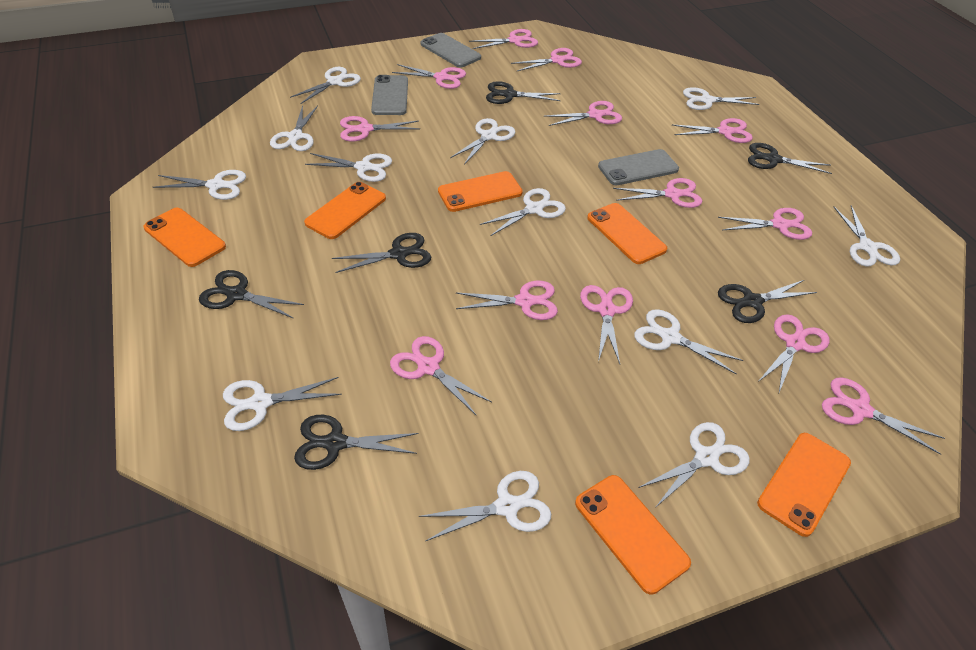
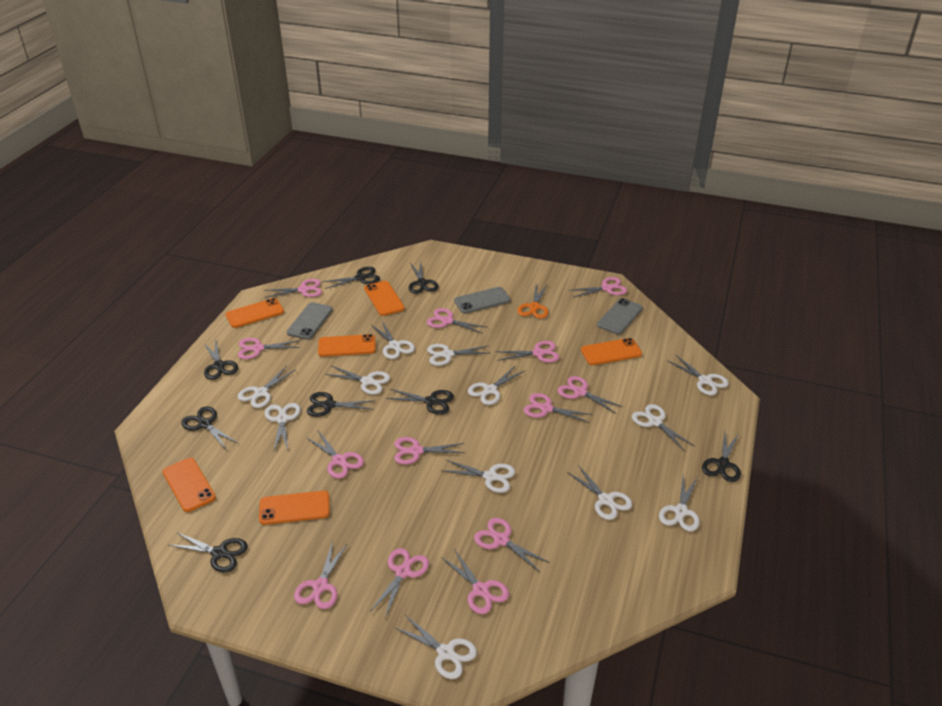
black scissors: [199,270,304,319] [294,415,419,470] [332,233,431,273] [486,81,561,104] [718,280,817,323] [748,143,832,174] = 6 -> [169,532,248,573] [181,407,238,449] [203,339,238,380] [307,392,374,417] [323,267,380,289] [386,389,454,415] [409,262,439,294] [702,431,741,482] = 8
orange scissors: none = 0 -> [517,285,548,319] = 1

